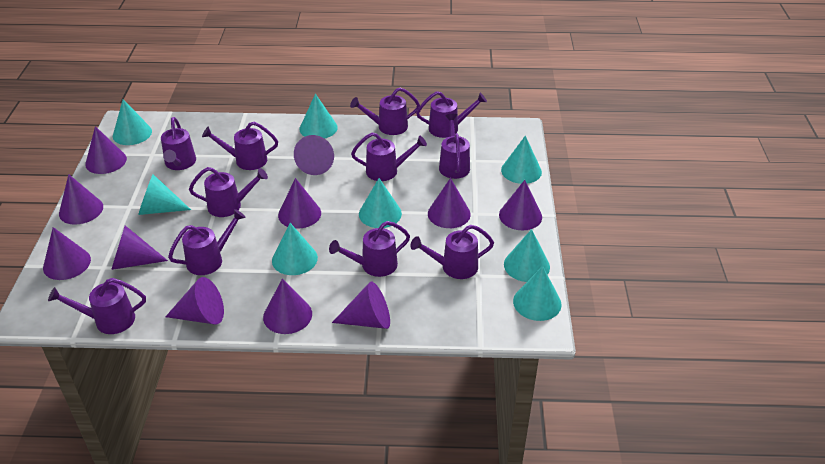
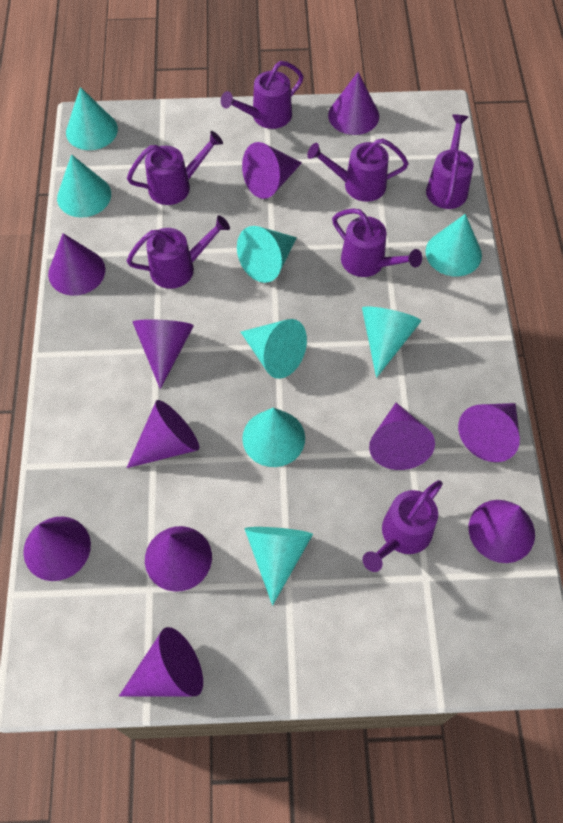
purple watering can: [48,278,146,334] [161,117,196,170] [168,209,246,275] [189,167,268,217] [202,122,278,170] [329,221,410,277] [350,87,420,135] [351,133,427,181] [410,225,494,279] [416,91,487,138] [439,114,470,179] = 11 -> [127,131,223,205] [127,215,230,289] [221,61,304,129] [307,139,409,202] [332,208,422,277] [362,480,443,572] [426,114,474,209] = 7

